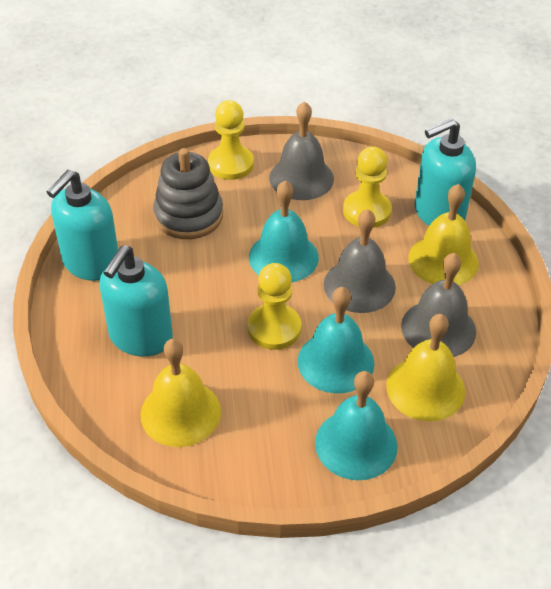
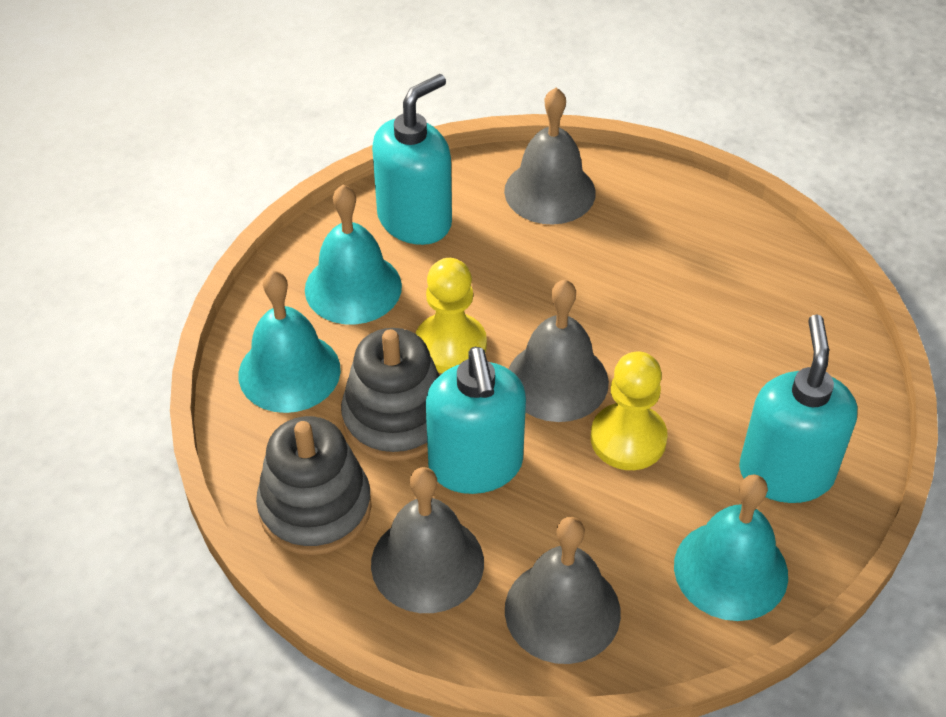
grey bell: [269,101,334,200] [324,209,396,313] [401,253,476,357] = 3 -> [371,467,484,613] [504,88,596,225] [505,517,621,664] [509,280,609,422] = 4
grey stacking toy: [153,148,223,239] = 1 -> [256,416,372,555] [341,328,440,461] = 2
yellow bell: [140,339,221,447] [386,314,465,421] [408,184,479,285] = 3 -> none = 0
yellow pawn: [208,100,254,180] [248,263,301,350] [343,146,392,228] = 3 -> [415,258,487,373] [591,351,668,470] = 2

